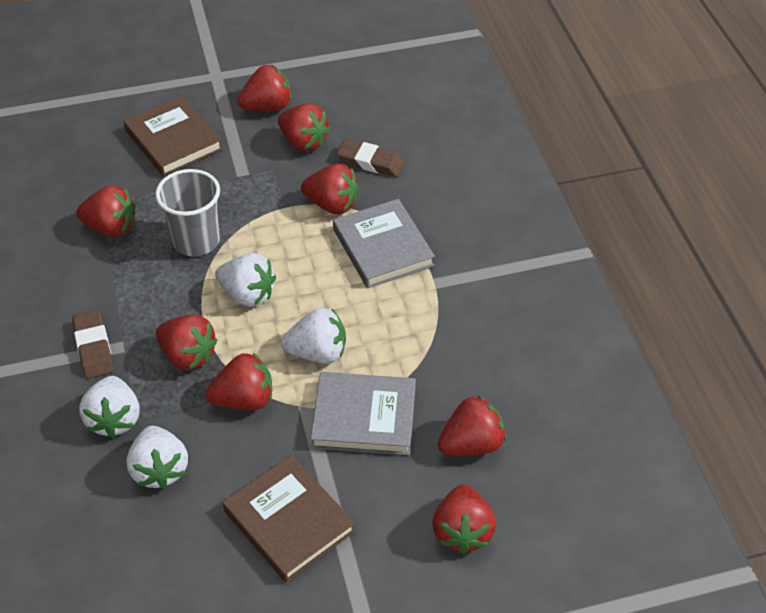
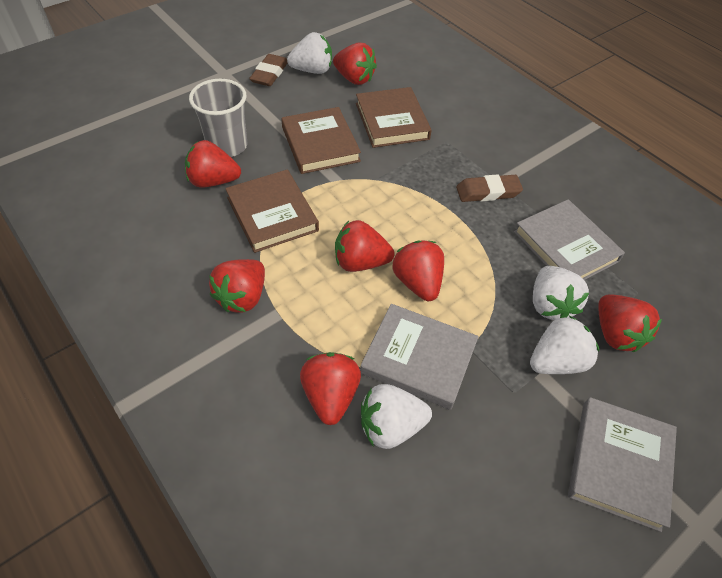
brown book: [124,96,223,176] [223,455,355,583] = 2 -> [225,170,319,253] [281,107,361,174] [356,87,432,148] = 3
grey book: [311,372,416,455] [333,199,435,289] = 2 -> [360,304,478,410] [514,199,625,280] [568,397,677,532] = 3
red strawberry: [76,185,135,237] [156,315,218,370] [206,353,272,410] [237,65,291,111] [278,103,330,152] [301,164,359,214] [432,484,496,554] [438,395,506,456] = 8 -> [185,140,241,187] [209,259,265,313] [300,352,361,425] [333,42,377,85] [335,220,395,272] [393,240,444,301] [598,294,662,352] = 7

